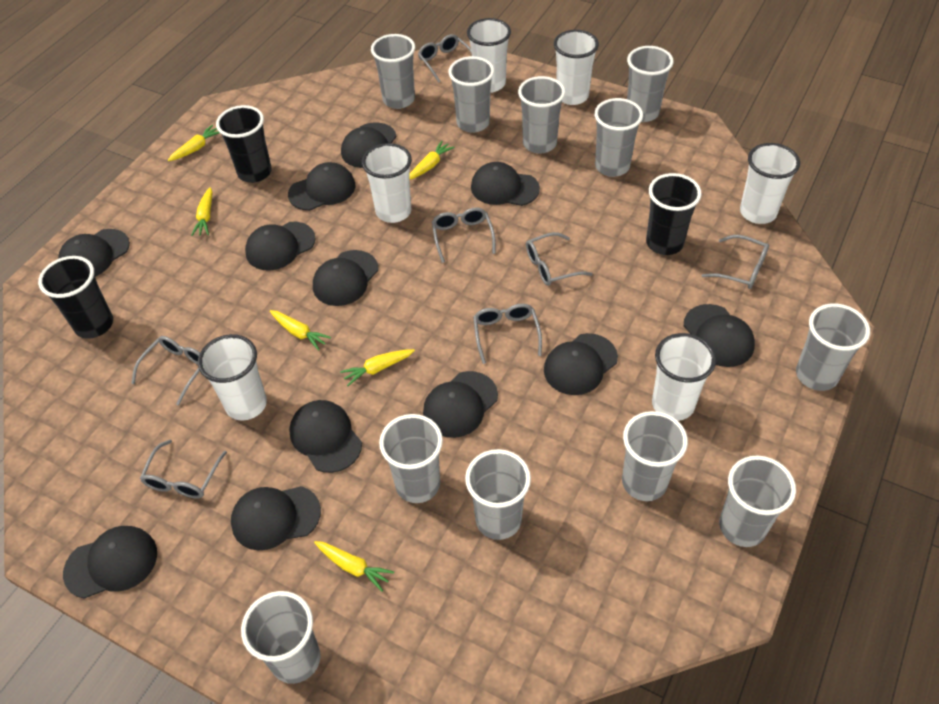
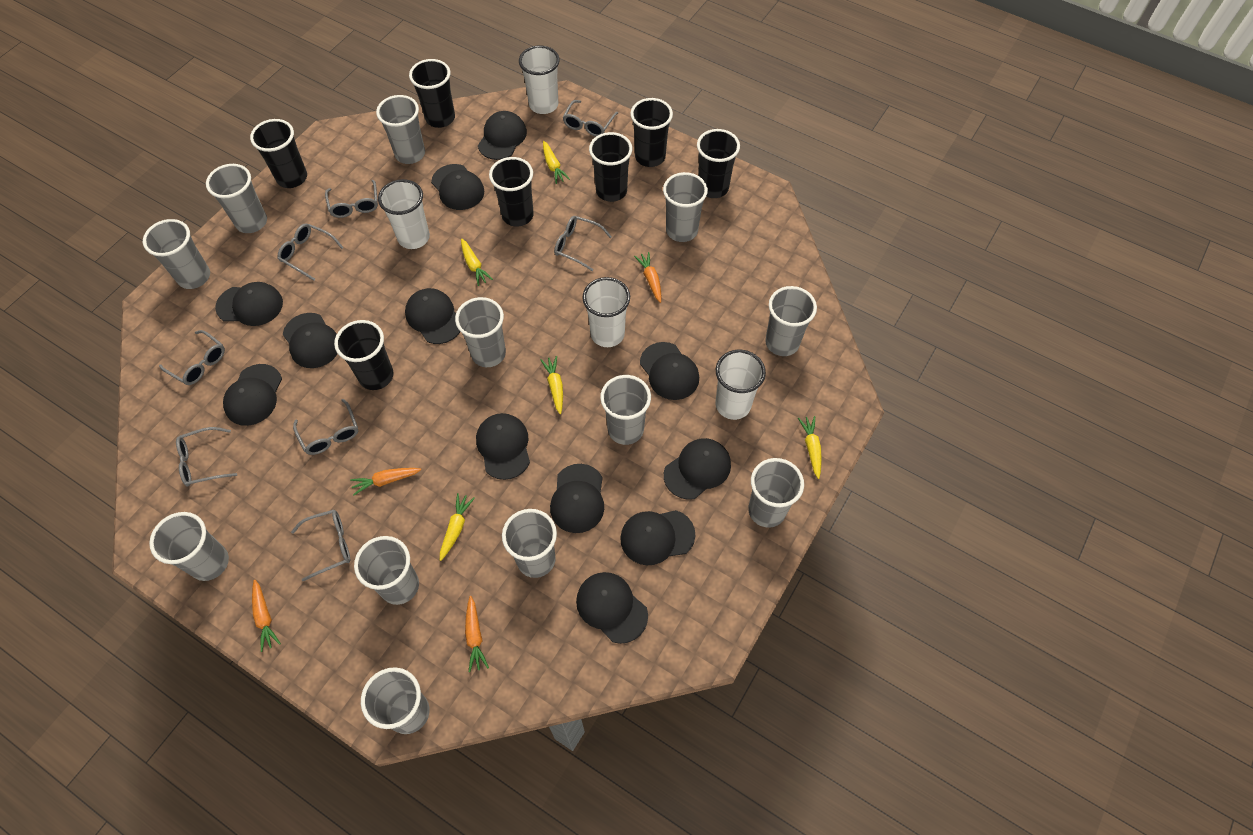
black cup: [38,256,113,339] [216,105,272,183] [646,173,702,255] = 3 -> [250,119,307,188] [334,320,393,390] [409,59,455,128] [489,157,534,227] [589,132,632,202] [630,98,673,167] [697,129,740,198] = 7
grey cup: [241,591,321,684] [371,34,415,109] [379,414,443,503] [448,56,494,133] [465,449,531,540] [518,76,565,154] [594,98,643,177] [622,411,688,501] [627,46,674,122] [719,455,796,547] [796,303,870,391] = 11 -> [143,219,210,289] [149,512,229,581] [206,164,267,233] [354,536,419,605] [361,667,430,734] [376,95,425,164] [455,297,506,367] [502,509,557,578] [600,375,651,445] [663,172,708,242] [748,458,804,528] [765,286,817,356] = 12
grey glasses: [131,336,200,406] [140,440,227,499] [418,34,472,82] [432,207,496,263] [473,304,542,364] [526,232,593,286] [702,235,769,289] = 7 -> [159,330,225,385] [176,427,237,487] [278,223,344,281] [291,510,350,582] [293,399,358,455] [325,180,378,218] [554,216,612,271] [563,100,618,136] = 8
orange carrot: none = 0 -> [252,580,281,652] [350,468,421,495] [465,596,489,672] [634,252,662,303] = 4
white cup: [198,334,267,421] [362,143,412,223] [467,18,511,93] [554,30,599,105] [652,333,716,421] [740,143,800,224] = 6 -> [378,179,430,249] [519,46,560,114] [582,277,630,347] [715,350,766,420] = 4
yellow carrot: [168,125,220,161] [191,187,213,236] [270,310,331,351] [314,541,394,592] [340,349,415,386] [409,141,455,180] = 6 -> [440,493,475,561] [461,238,493,286] [540,356,563,414] [543,141,570,184] [798,416,822,479] = 5

